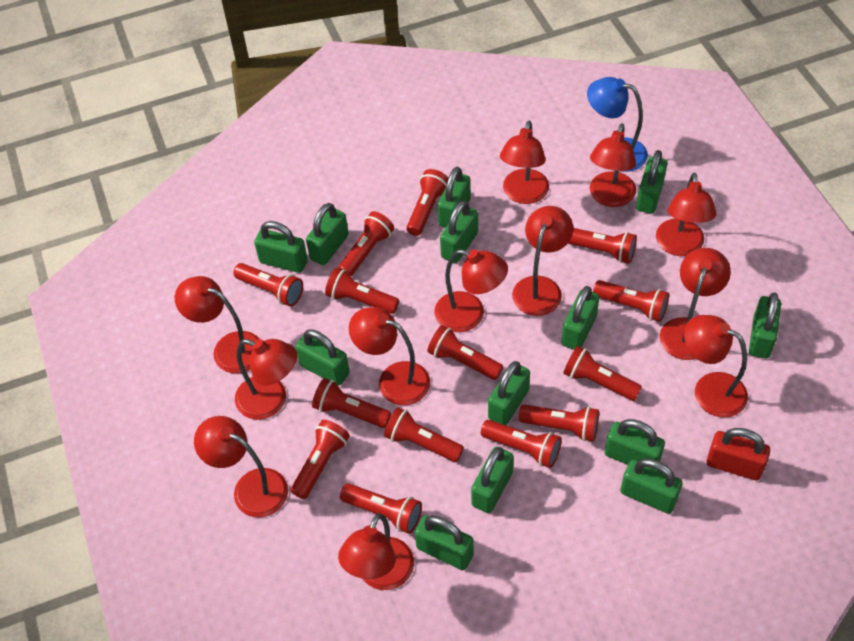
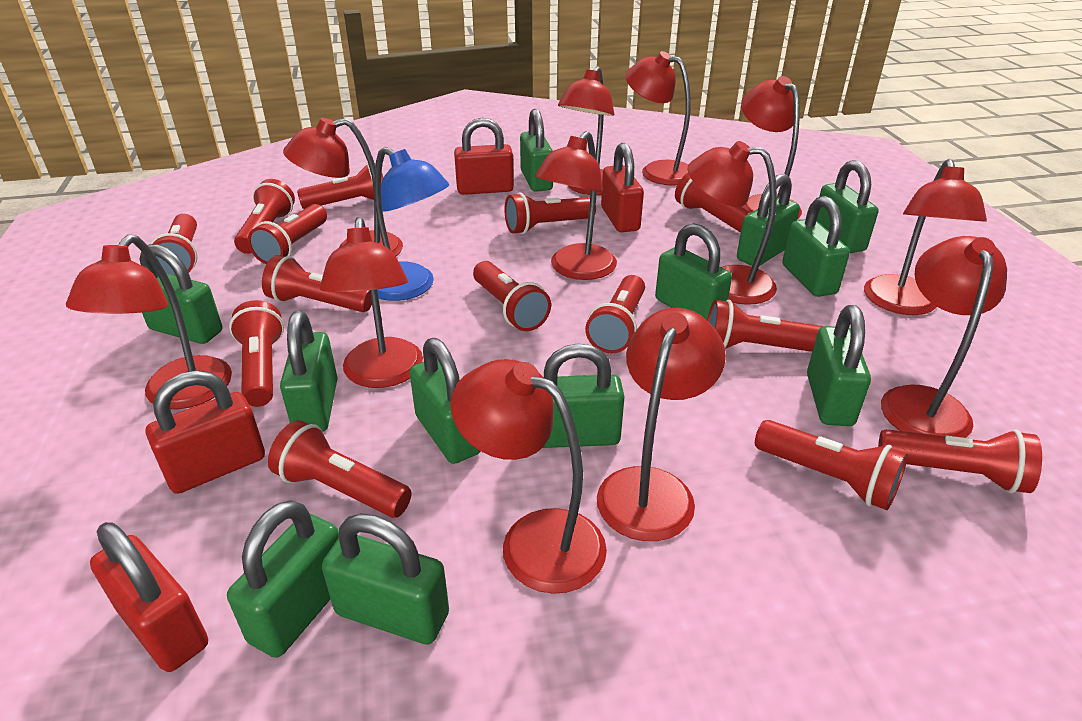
green padlock: [254,221,308,273] [295,329,350,386] [306,203,349,265] [415,515,474,570] [438,167,471,228] [440,200,478,263] [471,447,514,513] [488,361,530,425] [561,286,599,350] [605,419,665,465] [620,458,683,514] [636,150,667,214] [749,293,781,359] = 13 -> [140,244,222,344] [227,500,339,658] [280,311,337,432] [322,513,449,644] [409,338,481,464] [520,109,553,192] [543,343,625,448] [655,223,732,320] [737,174,800,266] [782,196,850,297] [807,305,871,426] [817,160,878,253] = 12
red padlock: [707,428,770,480] = 1 -> [90,522,208,672] [146,370,265,494] [454,118,514,195] [601,143,644,232] = 4

